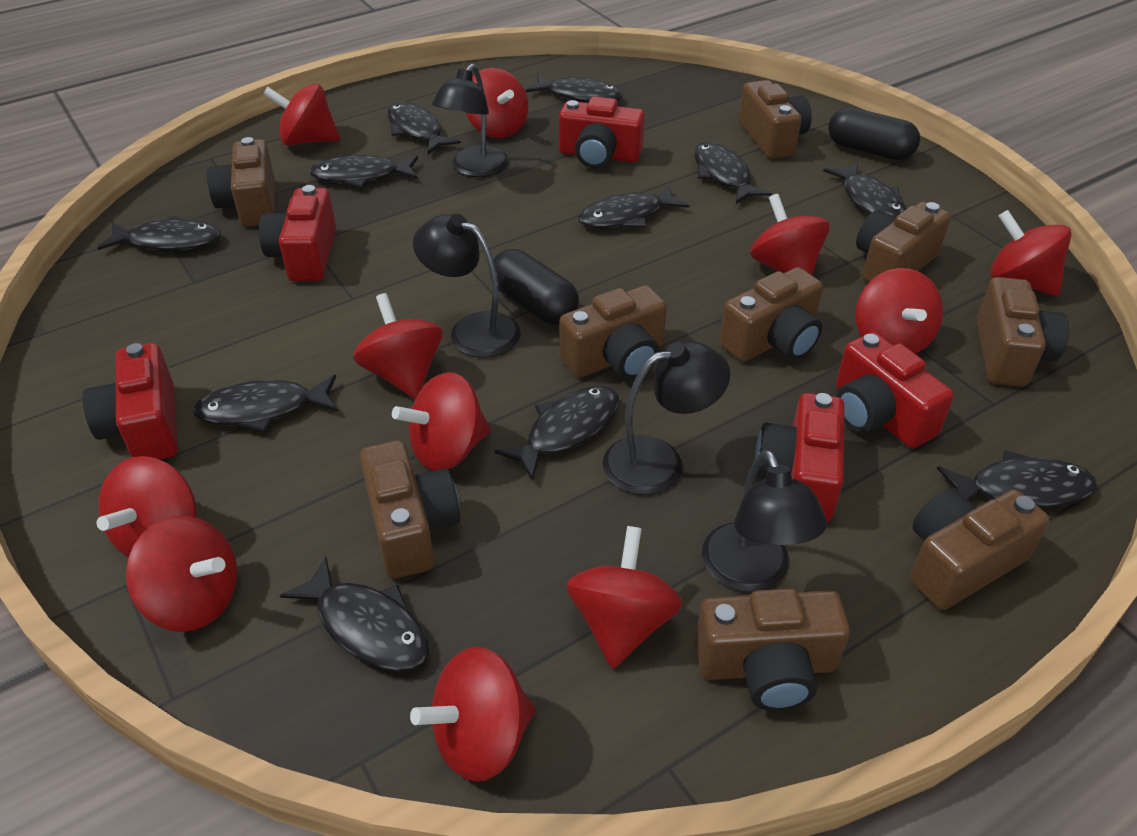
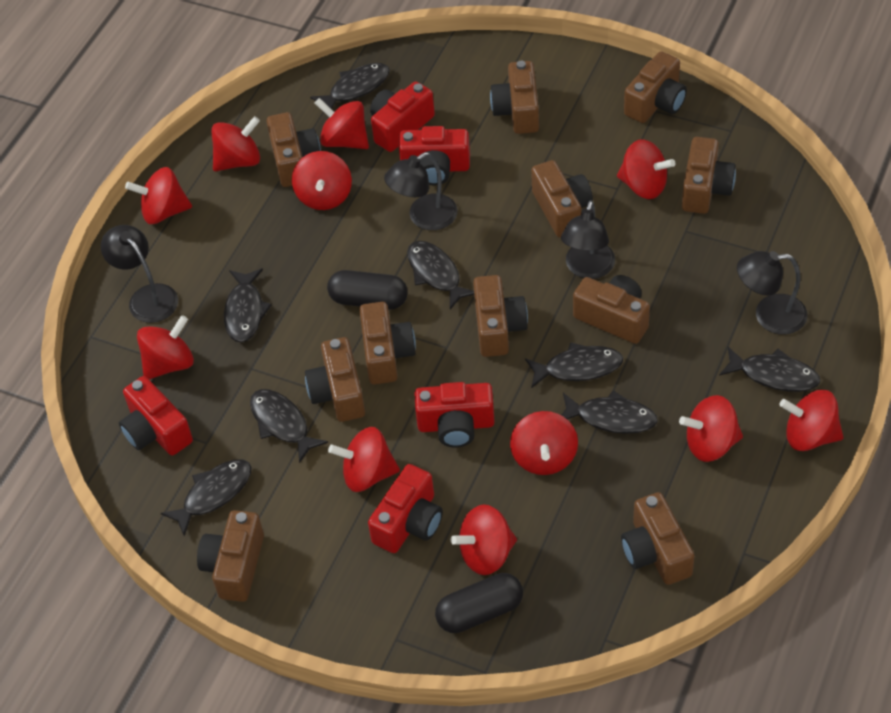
black fish: [97,216,221,251] [193,375,338,433] [280,556,429,672] [309,155,418,188] [387,102,461,154] [494,386,619,482] [525,74,623,103] [578,185,689,229] [694,142,772,204] [823,162,906,217] [937,450,1097,508] = 11 -> [161,460,251,536] [224,269,272,342] [250,389,328,463] [310,63,390,109] [407,241,474,309] [525,342,623,388] [561,390,658,434] [719,347,820,392] = 8
brown camera: [206,137,275,227] [360,440,460,579] [560,285,667,380] [695,589,850,711] [720,267,823,362] [739,80,812,159] [856,202,951,283] [910,489,1049,610] [977,277,1069,387] = 9 -> [197,510,264,602] [266,112,321,187] [305,337,365,422] [359,302,416,385] [473,275,528,357] [490,61,539,134] [531,160,593,238] [573,275,650,344] [621,492,695,585] [624,51,687,123] [682,137,736,214] = 11

